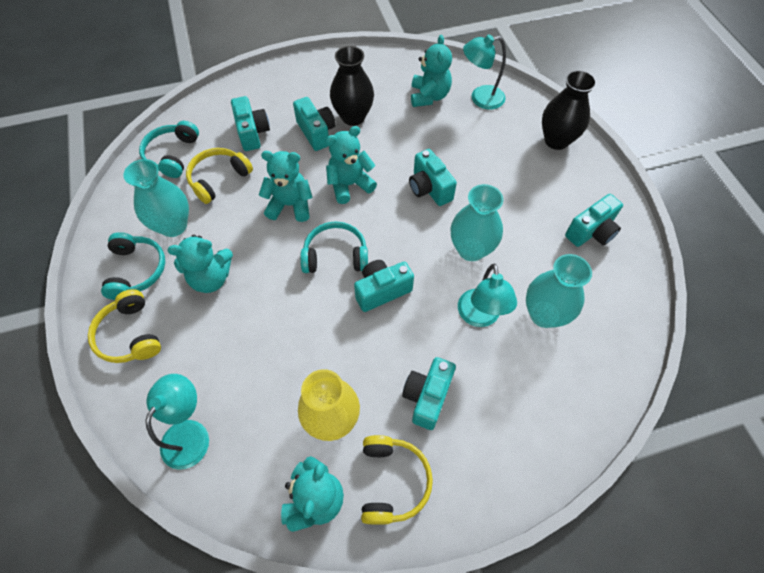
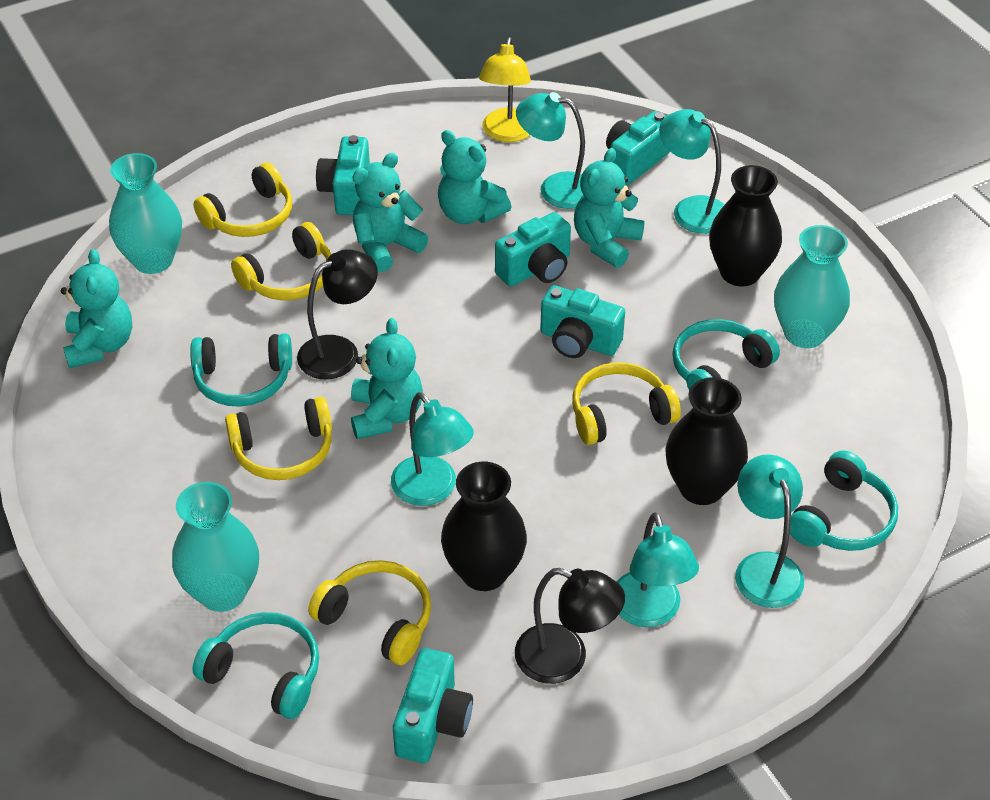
black lamp: none = 0 -> [297,249,378,379] [515,568,625,684] = 2
black vase: [330,46,374,126] [542,70,597,150] = 2 -> [441,462,527,591] [665,377,748,505] [709,165,782,287] = 3
turquoise camera: [231,96,270,151] [293,97,335,151] [354,260,414,312] [402,357,456,430] [409,149,457,206] [565,194,623,247] = 6 -> [316,135,370,215] [393,648,473,763] [495,212,571,287] [540,285,625,358] [606,111,670,185] = 5
turquoise headphones: [101,232,165,300] [139,121,199,178] [300,221,368,273] = 3 -> [190,333,292,407] [193,612,319,719] [672,319,780,390] [790,450,898,551] = 4
turquoise lamp: [145,374,209,470] [458,264,517,327] [463,34,506,110] = 3 -> [391,392,474,506] [516,92,585,209] [616,512,699,627] [659,109,725,234] [735,454,804,608] = 5
yellow headphones: [88,289,161,363] [186,148,253,204] [361,435,433,525] = 3 -> [193,163,292,237] [225,397,332,480] [231,222,331,300] [308,560,431,665] [572,362,681,445] = 5
yellow lamp: none = 0 -> [479,37,531,142] = 1
yellow vase: [298,369,360,441] = 1 -> none = 0

